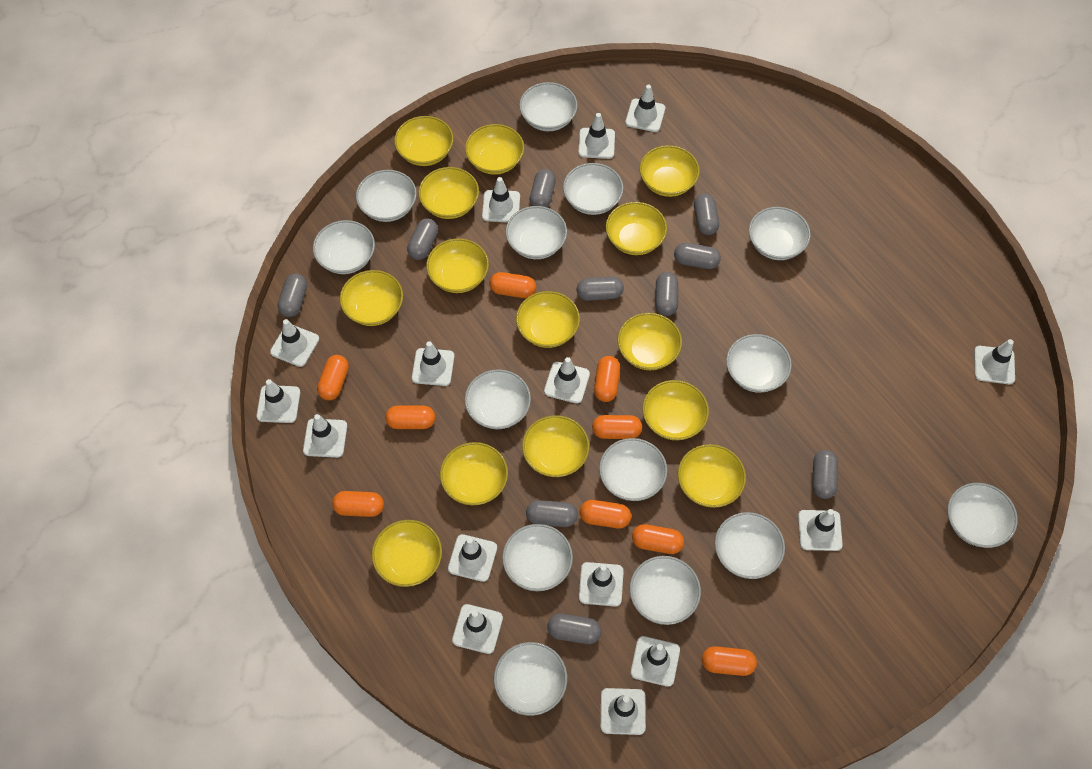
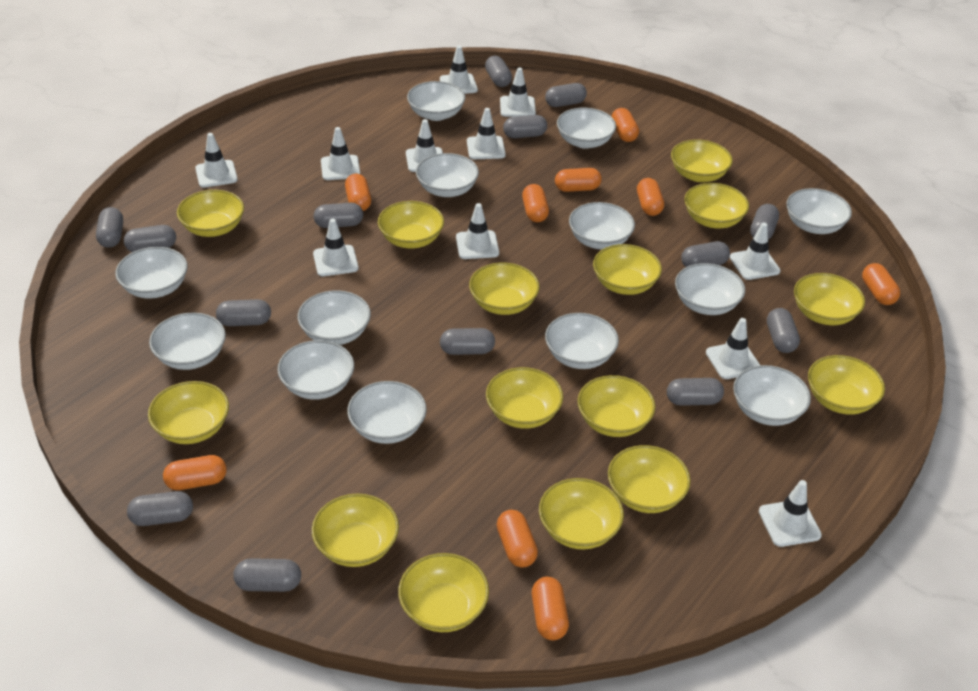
grey capsule: [278,273,307,317] [407,218,438,260] [526,500,578,527] [530,169,556,207] [547,614,601,644] [576,276,624,301] [655,272,678,316] [674,243,721,269] [694,193,719,235] [813,450,838,499] = 10 -> [96,207,123,248] [124,225,176,252] [127,491,193,526] [216,299,271,326] [233,558,301,592] [314,203,363,228] [440,328,495,355] [485,56,512,87] [503,115,547,138] [545,83,587,107] [667,378,724,406] [681,241,730,267] [750,204,779,240] [767,308,800,353] = 14
white bowl: [313,220,375,274] [356,170,417,222] [465,369,531,429] [494,642,567,716] [502,524,573,591] [506,206,567,259] [519,82,578,131] [563,163,623,215] [599,438,667,501] [630,556,701,625] [715,512,785,579] [726,334,792,393] [749,207,811,260] [947,483,1018,548] = 14 -> [115,247,188,299] [149,313,226,370] [277,340,354,400] [298,290,371,345] [347,381,427,444] [407,81,465,121] [416,153,479,197] [545,313,619,369] [557,108,616,149] [569,202,635,250] [675,263,745,315] [733,365,811,426] [786,188,852,234] = 13
white traffic cone: [256,379,300,423] [270,319,319,367] [303,414,347,458] [412,341,455,386] [448,534,497,582] [452,604,503,654] [482,177,520,222] [544,357,590,404] [578,113,615,159] [579,562,624,607] [600,688,646,735] [625,85,665,132] [631,636,680,687] [798,509,843,551] [974,339,1015,384] = 15 -> [195,133,238,188] [313,219,359,276] [321,127,360,180] [406,119,443,172] [440,46,478,94] [456,203,499,259] [467,108,506,159] [500,67,536,117] [706,318,760,379] [730,222,781,280] [759,480,822,547] = 11
yellow bowl: [340,270,403,326] [372,520,442,587] [394,116,453,166] [418,167,479,219] [426,238,489,293] [440,442,508,506] [465,124,524,175] [516,291,580,348] [522,415,589,477] [606,202,667,255] [617,313,682,370] [640,145,700,197] [642,380,709,440] [678,444,746,508] = 14 -> [148,381,229,444] [177,190,244,237] [312,494,399,567] [378,201,444,249] [398,553,489,632] [469,263,540,315] [486,367,563,429] [539,478,624,550] [577,375,655,437] [593,244,662,295] [608,445,691,513] [671,139,733,182] [684,183,749,229] [794,273,865,325] [808,355,885,415] = 15

